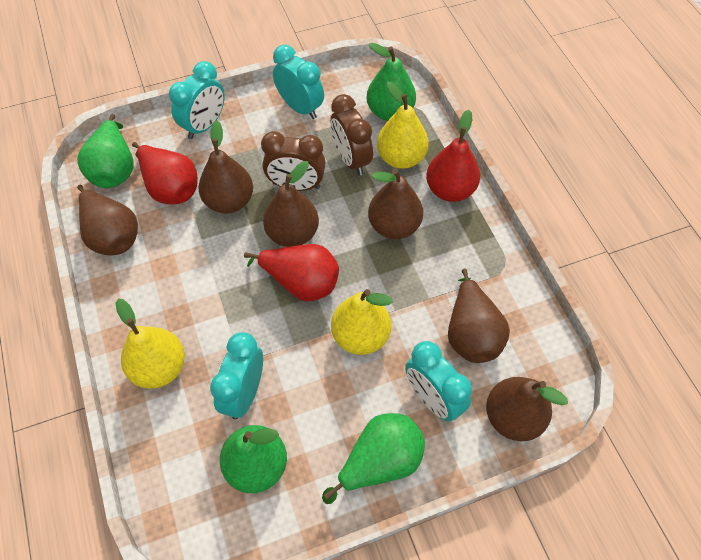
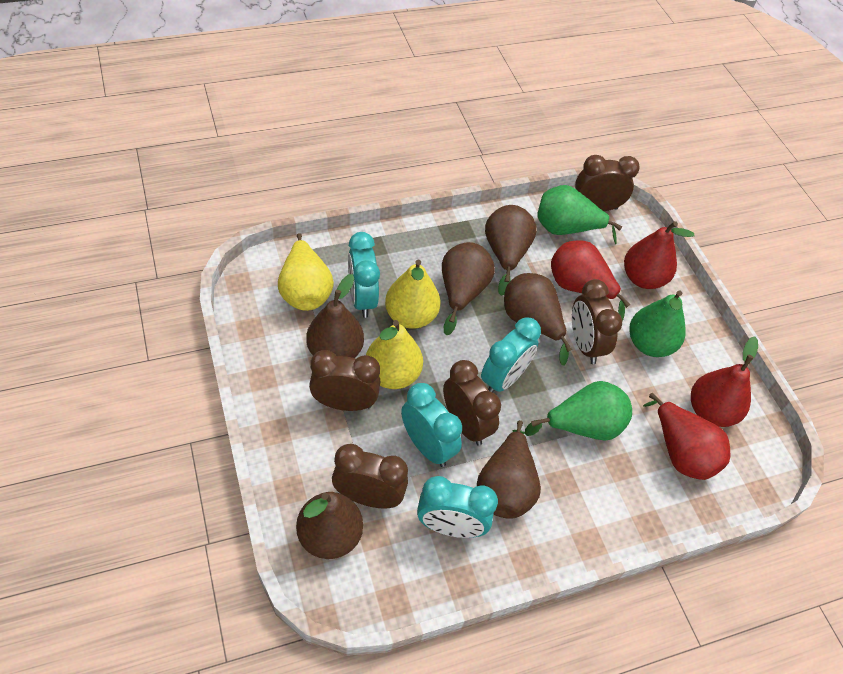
brown clock: [261,131,326,191] [330,94,373,176] = 2 -> [309,350,380,411] [332,444,408,509] [443,360,501,446] [572,279,622,364] [575,155,640,211] = 5
green pear: [77,114,134,188] [220,425,287,493] [322,413,425,504] [366,43,416,121] = 4 -> [525,381,632,440] [537,185,622,244] [629,290,686,357] = 3
red pear: [132,142,198,205] [244,244,339,301] [426,110,480,202] = 3 -> [551,240,630,321] [624,221,694,289] [643,393,730,480] [691,336,758,427] = 4

